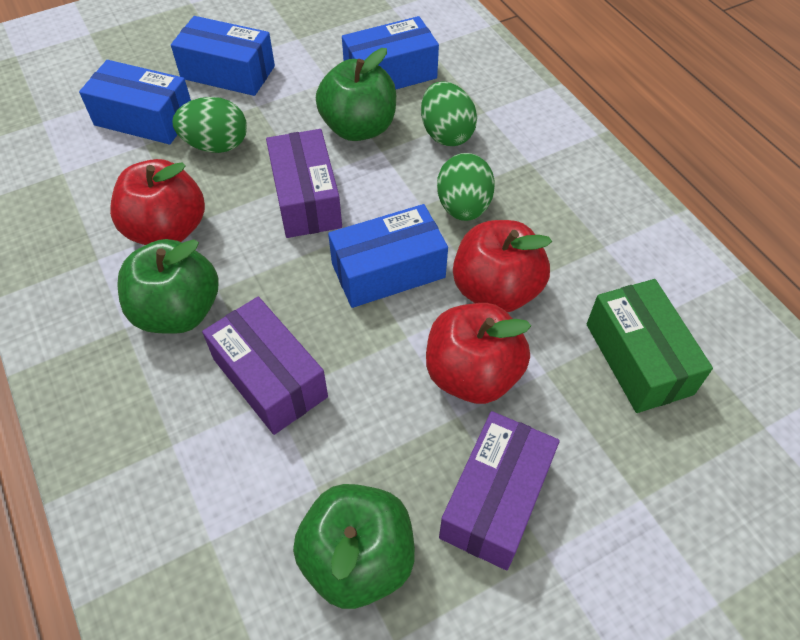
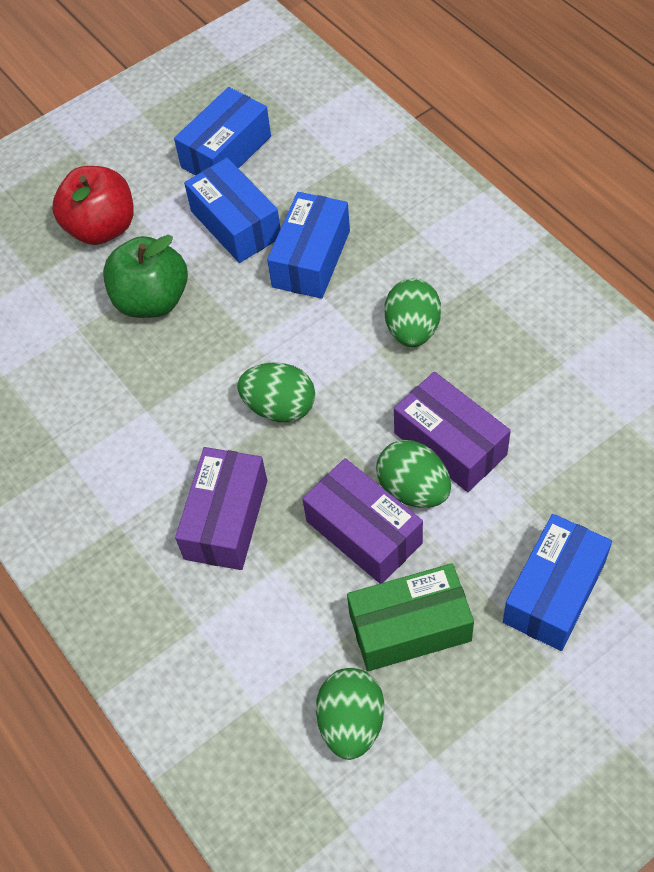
green apple: [117,239,219,334] [293,484,415,609] [316,48,396,141] = 3 -> [103,235,188,318] = 1
green egg: [173,97,247,153] [421,81,477,146] [437,153,495,221] = 3 -> [237,363,315,422] [316,668,384,760] [376,440,451,508] [384,278,441,347] = 4
red apple: [110,159,205,245] [426,303,531,404] [453,220,552,312] = 3 -> [52,166,134,245] = 1

